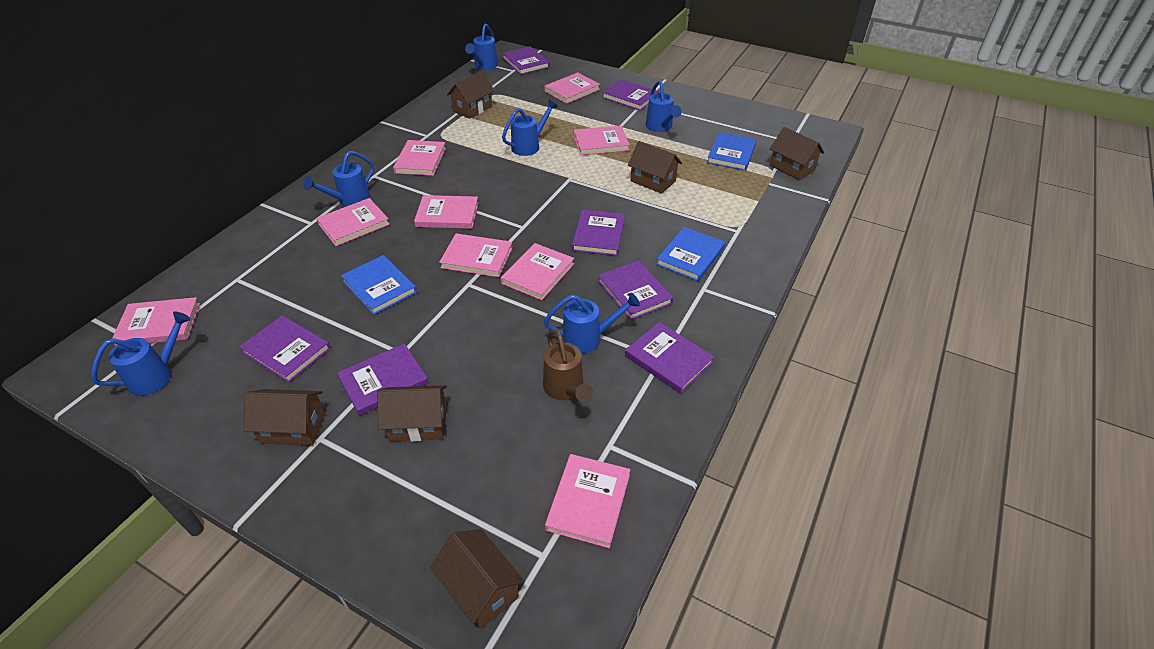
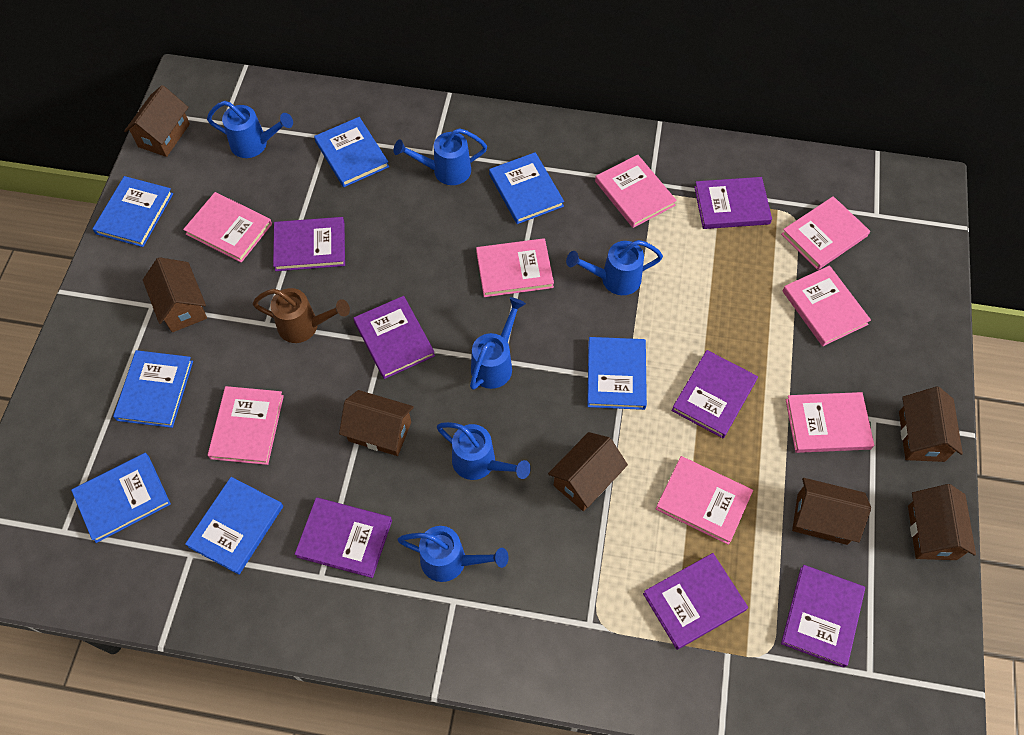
blue book: [341,255,417,315] [656,227,725,281] [707,132,756,171] = 3 -> [71,453,171,543] [93,176,173,247] [113,350,193,428] [185,477,283,575] [314,117,389,187] [489,152,564,224] [587,337,647,410] = 7
brown house: [244,389,325,446] [377,385,447,442] [430,529,525,629] [447,71,495,119] [628,141,682,194] [770,127,824,180] = 6 -> [124,85,190,157] [143,257,207,332] [339,390,414,456] [548,432,628,511] [792,478,871,545] [899,387,963,462] [908,484,976,560] = 7
pink book: [112,297,200,346] [316,198,390,246] [393,140,446,176] [414,195,479,229] [439,233,513,277] [501,243,574,300] [544,73,600,104] [545,454,631,548] [574,125,630,155] = 9 -> [183,192,272,263] [208,386,284,465] [476,238,554,297] [595,154,677,228] [656,456,753,545] [781,196,870,270] [782,265,871,346] [786,392,874,453] = 8

